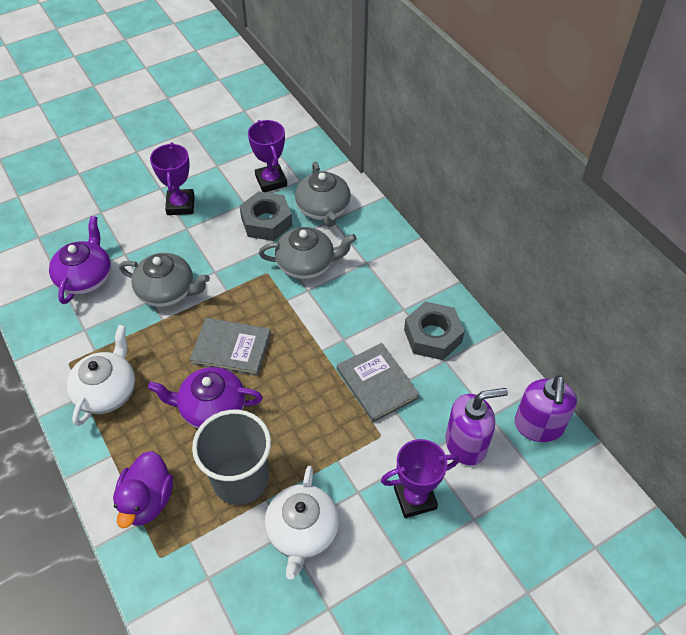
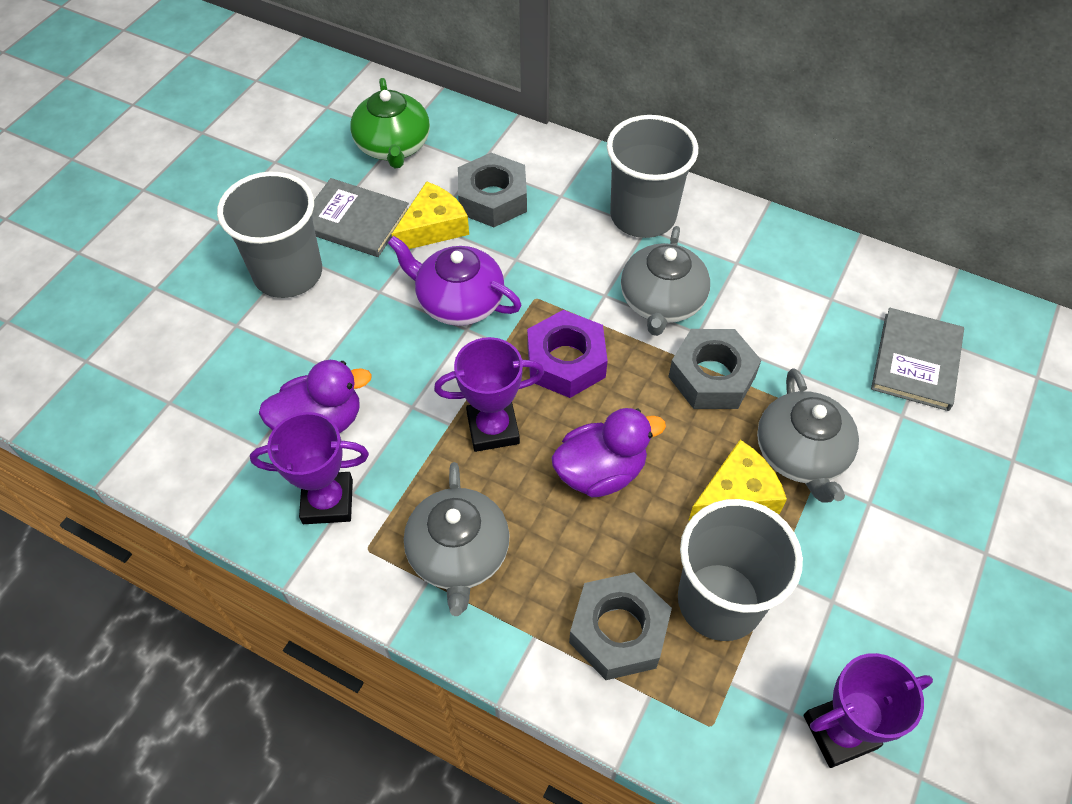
green teapot: none = 0 -> [350,78,430,169] = 1
grey cup: [192,410,271,505] = 1 -> [217,172,322,298] [607,115,698,238] [678,499,803,641] = 3
grey nut: [239,191,292,241] [404,302,465,360] = 2 -> [458,153,527,227] [569,572,672,680] [668,329,761,409] = 3
purple duck: [113,451,173,529] = 1 -> [259,360,372,433] [551,408,666,498] = 2
purple nut: none = 0 -> [527,310,608,398] = 1
purple soap dispenser: [445,388,508,465] [514,375,577,442] = 2 -> none = 0
purple teapot: [49,216,111,304] [148,367,263,429] = 2 -> [388,236,522,326] = 1
white teapot: [67,325,135,426] [265,466,339,579] = 2 -> none = 0
yellow cheese: none = 0 -> [392,181,469,249] [688,440,787,521] = 2

